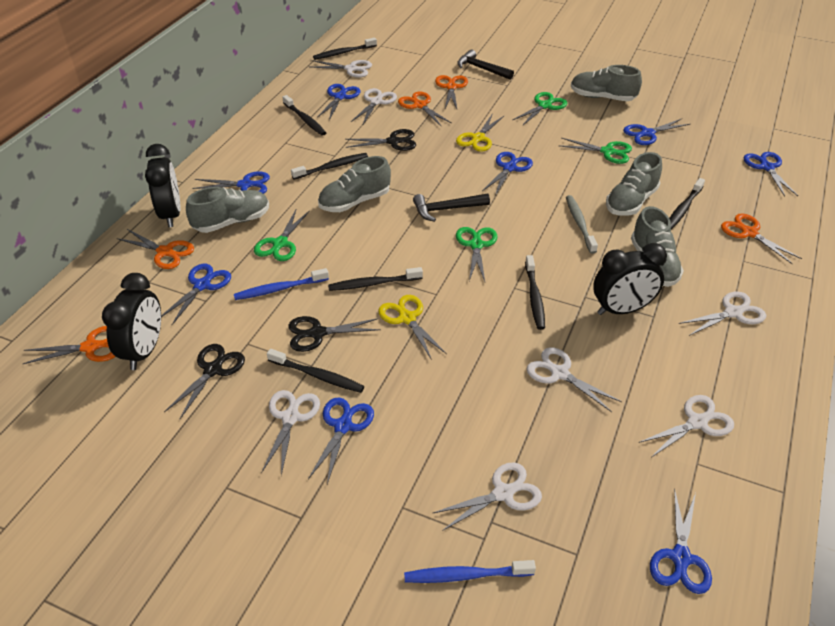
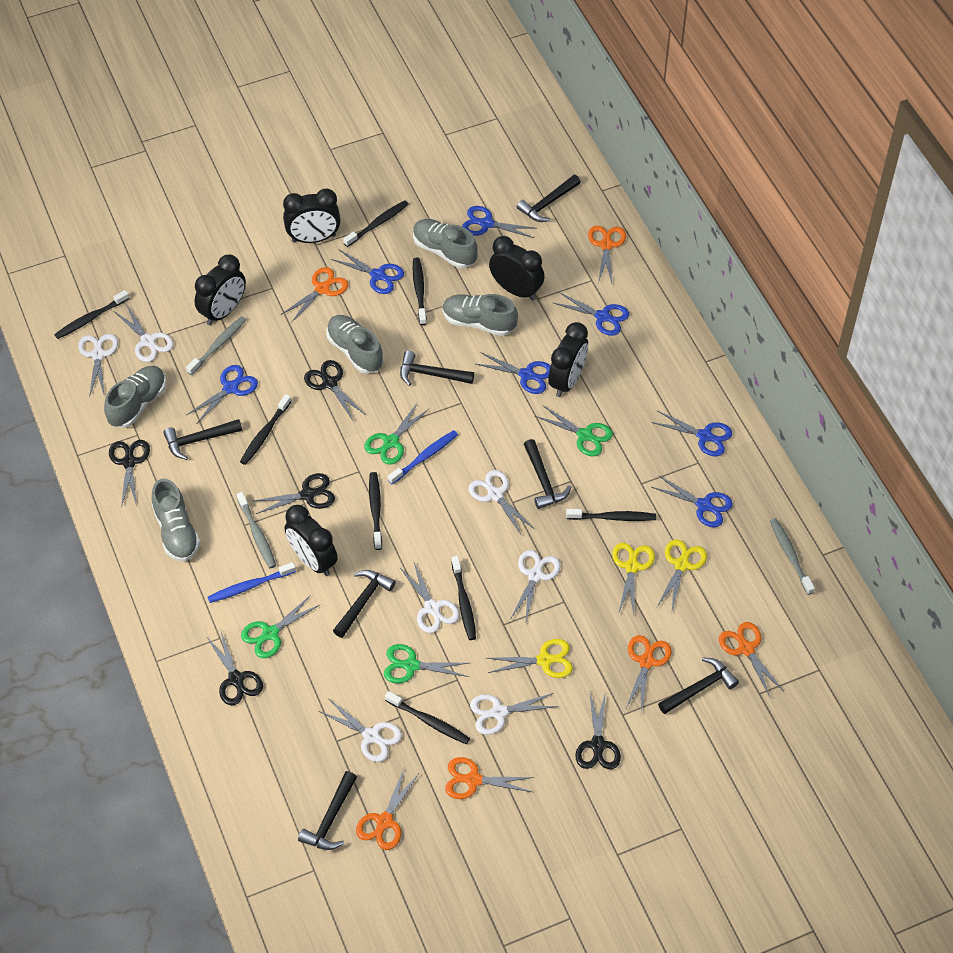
black clock: [102,273,161,370] [145,144,180,227] [593,243,667,315] = 3 -> [195,254,246,325] [283,189,341,243] [285,505,338,576] [489,236,545,300] [548,322,588,397] = 5
black hammer: [413,194,490,222] [457,49,514,80] = 2 -> [163,419,242,460] [298,771,357,850] [333,570,396,638] [400,351,474,386] [517,175,581,222] [524,439,571,509] [658,658,739,714] = 7
black scissors: [164,344,245,419] [288,316,381,352] [345,129,416,151] = 3 -> [109,440,150,507] [206,632,263,705] [253,473,335,514] [304,360,366,422] [575,692,621,769] = 5
black toothbrush: [267,349,364,393] [282,95,326,136] [291,153,368,180] [313,37,377,60] [328,267,423,291] [525,255,545,330] [669,178,705,230] = 7 -> [54,290,130,339] [240,394,291,465] [343,200,409,247] [369,472,382,550] [385,691,470,744] [413,258,427,325] [451,556,476,640] [566,509,656,521] = 8
blue scissors: [161,264,231,325] [192,171,270,194] [308,397,374,484] [317,84,360,120] [482,152,533,195] [623,119,691,145] [650,488,712,594] [743,152,798,196] = 8 -> [187,365,258,423] [331,249,404,294] [462,206,538,238] [476,352,551,394] [553,292,629,336] [652,411,732,457] [652,475,733,527] = 7
grey toothbrush: [566,195,598,254] = 1 -> [186,316,246,375] [237,492,276,568] [770,518,815,595] = 3
orange scissors: [23,326,116,364] [117,229,194,269] [398,91,451,126] [435,75,468,109] [721,213,802,264] = 5 -> [281,267,348,323] [356,769,418,850] [445,757,535,799] [588,226,626,283] [626,635,672,713] [719,622,783,697] = 6
yellow scissors: [378,295,447,360] [456,113,504,152] = 2 -> [487,639,573,678] [612,543,655,614] [657,539,707,610] = 3

